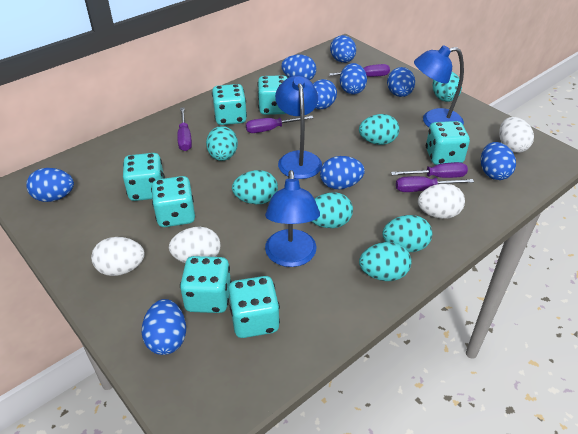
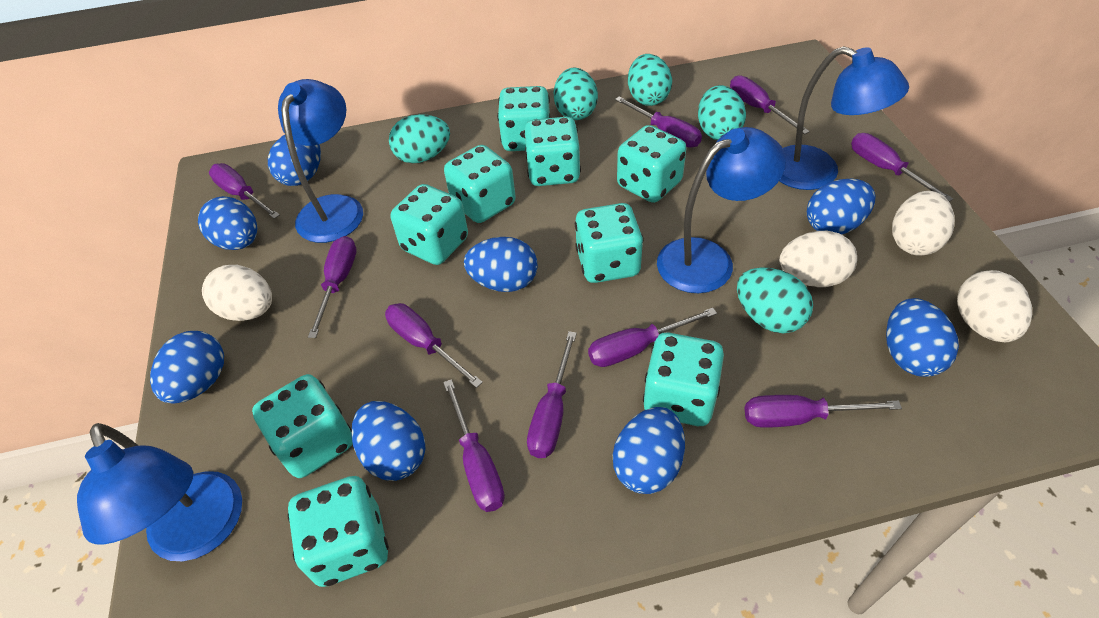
blue egg: [26,168,74,202] [142,299,186,355] [281,55,316,80] [313,79,337,110] [320,156,365,189] [330,35,356,63] [340,63,367,95] [387,67,415,97] [481,142,516,180] = 9 -> [150,331,224,404] [198,196,258,250] [268,135,321,186] [351,401,426,481] [464,237,538,292] [613,407,685,494] [807,178,875,235] [886,298,959,377] = 8
blue lamp: [265,170,320,267] [275,76,322,179] [414,45,464,127] = 3 -> [77,423,242,561] [278,79,363,243] [657,127,786,293] [779,46,909,190] = 4
purple screwdriver: [177,107,192,151] [246,116,314,133] [329,64,390,77] [391,162,468,178] [396,176,474,192] = 5 -> [209,163,280,219] [308,236,357,338] [385,303,483,388] [443,379,505,512] [527,331,577,458] [588,308,717,367] [615,96,702,147] [730,75,810,135] [745,395,902,428] [851,133,953,202] = 10
turquoise dice: [123,153,165,201] [151,176,195,227] [180,256,232,313] [212,84,247,125] [228,276,280,338] [257,75,287,115] [426,121,470,165] = 7 -> [252,374,353,478] [288,476,389,587] [391,184,468,265] [444,145,516,223] [497,86,551,151] [524,117,581,186] [575,203,644,283] [617,125,686,203] [643,332,724,426] = 9
turquoise egg: [206,126,238,161] [232,170,278,204] [311,192,353,228] [359,114,399,145] [359,242,411,281] [382,215,432,252] [432,72,462,102] = 7 -> [389,114,450,163] [554,68,598,120] [628,54,672,106] [698,85,746,140] [737,268,813,333] = 5

